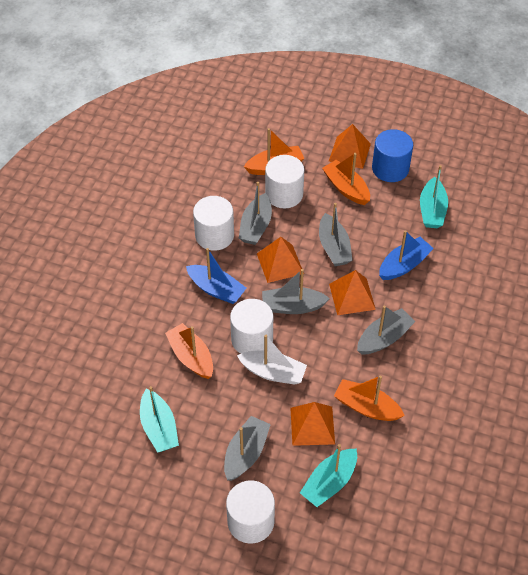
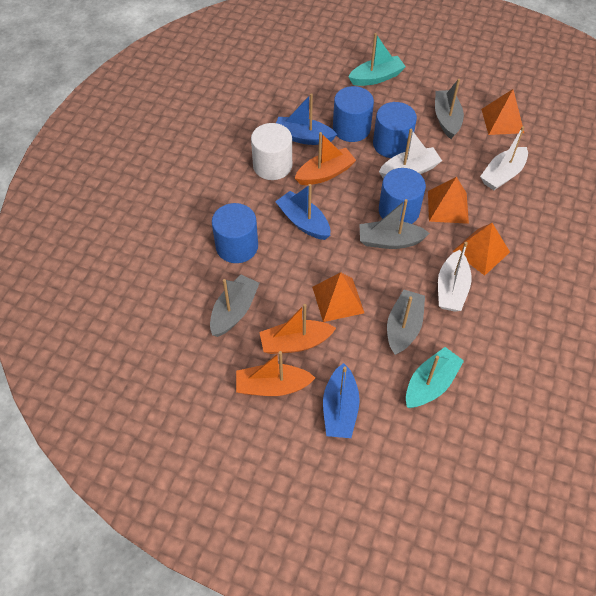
blue boat: [186,248,246,304] [379,230,434,280] = 2 -> [275,184,330,240] [276,93,337,145] [323,363,360,438] = 3
blue cylinder: [372,129,413,182] = 1 -> [212,203,258,263] [333,86,374,142] [373,102,417,158] [379,168,426,224] = 4
grey boat: [224,416,271,481] [239,182,272,245] [262,269,330,314] [319,203,353,266] [357,306,416,355] = 5 -> [210,275,260,337] [359,199,430,249] [387,290,425,355] [435,79,464,139] = 4
orange boat: [165,323,213,379] [244,128,305,175] [322,153,370,205] [334,375,405,421] = 4 -> [236,351,315,396] [259,304,336,354] [295,132,356,185] = 3
turquoise boat: [140,386,179,453] [300,444,357,507] [420,165,448,228] = 3 -> [349,33,406,86] [406,347,464,408] = 2
white boat: [237,335,307,384] = 1 -> [379,129,442,179] [438,242,471,312] [480,126,528,190] = 3
white cylinder: [193,196,234,251] [226,480,275,544] [230,299,273,354] [265,155,304,209] = 4 -> [251,123,292,180] = 1

